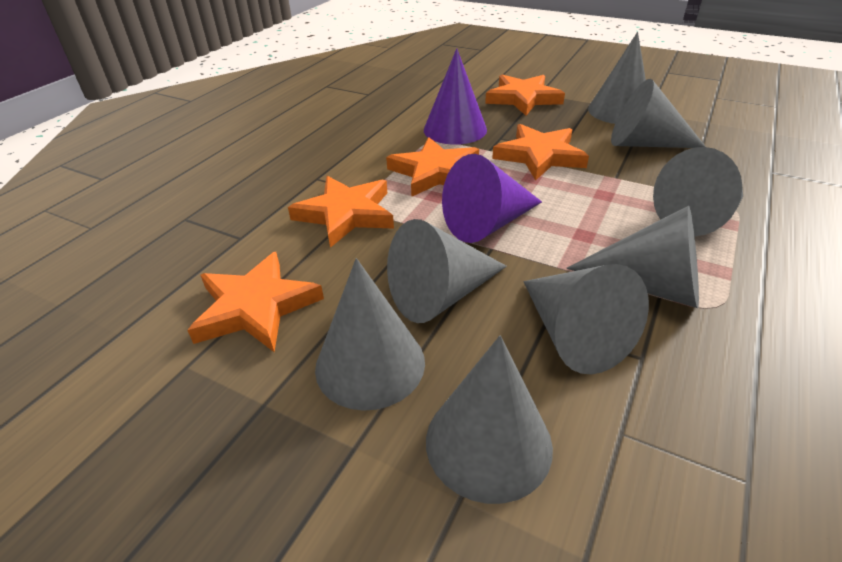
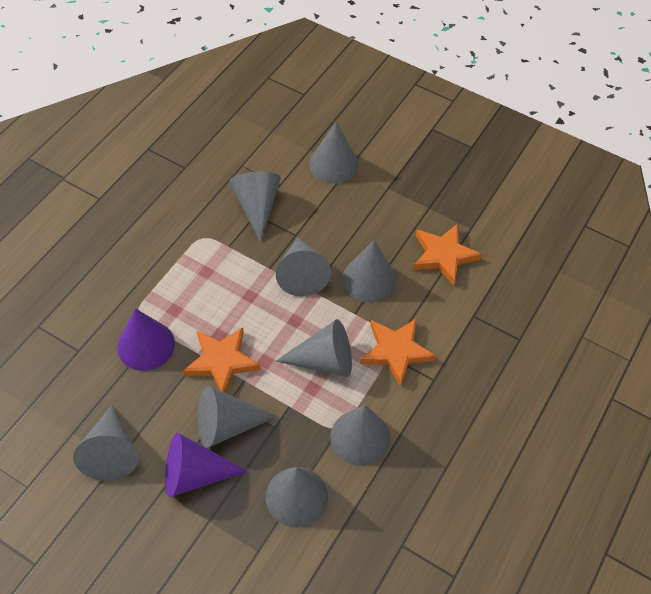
grey cone: [315,258,425,411] [387,219,507,323] [426,336,553,504] [523,264,649,374] [567,206,699,308] [588,32,646,124] [611,79,706,148] [653,147,743,236] = 8 -> [73,405,138,481] [198,386,278,448] [229,172,281,243] [266,467,328,527] [276,237,331,296] [276,319,352,377] [309,121,359,184] [330,405,390,466] [342,240,396,302] = 9
orange star: [187,252,324,352] [288,176,394,248] [386,137,479,197] [485,75,565,116] [492,124,589,180] = 5 -> [183,327,260,393] [360,319,436,387] [413,223,482,286] = 3

